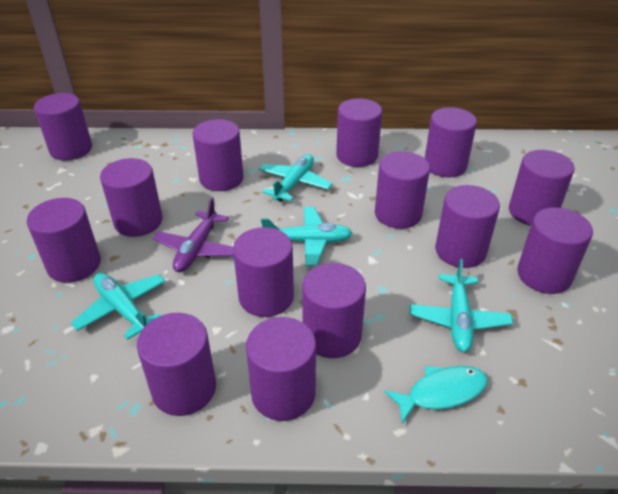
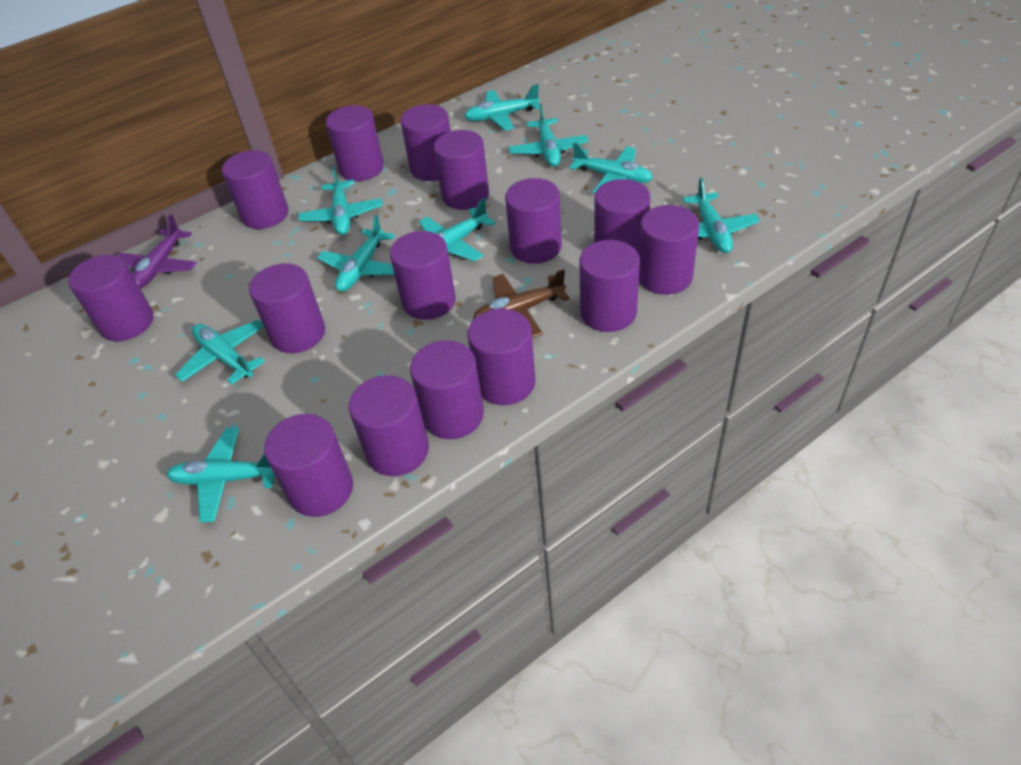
brown plane: none = 0 -> [473,269,570,338] = 1
purple cylinder: [27,198,101,283] [34,93,92,161] [100,158,163,237] [137,313,216,416] [193,119,244,191] [233,227,294,317] [246,317,316,421] [302,263,366,358] [336,98,382,167] [375,151,430,229] [425,107,477,177] [435,185,500,268] [509,150,575,226] [517,207,593,294] = 14 -> [68,255,154,341] [222,150,289,229] [249,263,325,353] [264,414,353,517] [326,105,384,181] [349,375,429,476] [390,231,456,320] [400,104,451,181] [410,340,484,439] [433,130,489,210] [467,309,536,405] [505,178,562,264] [579,240,640,332] [594,179,650,255] [639,205,699,295] = 15
turquoise fish: [384,366,488,424] = 1 -> none = 0
turquoise plane: [71,273,166,340] [259,154,332,201] [261,207,352,266] [410,259,513,352] = 4 -> [166,427,275,522] [175,320,265,385] [298,166,383,235] [317,215,395,292] [419,198,496,261] [465,84,540,130] [509,104,589,167] [569,142,653,193] [682,178,760,253] = 9

